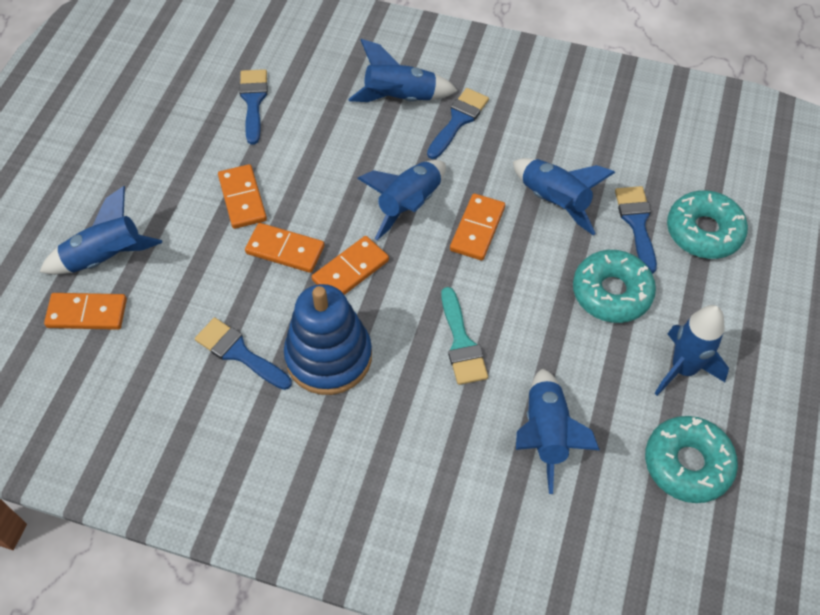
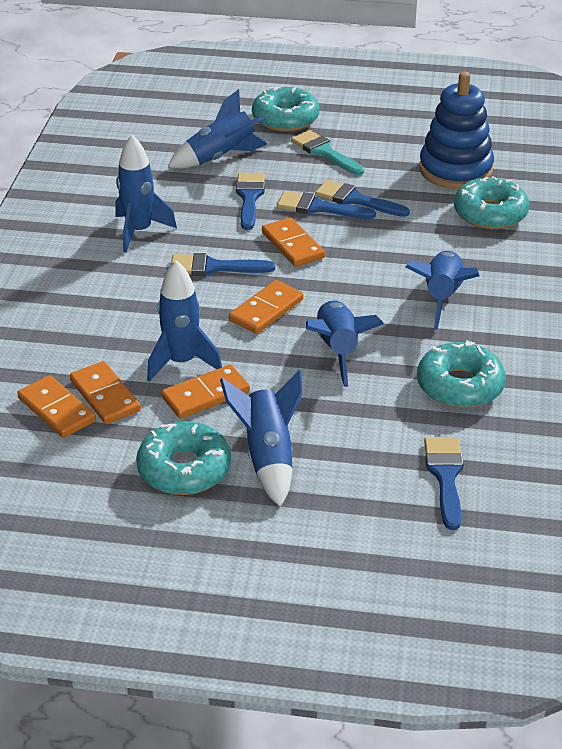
blue brush: [195,317,292,390] [239,69,268,145] [427,88,489,159] [615,186,657,274] = 4 -> [171,253,275,276] [236,173,265,230] [277,191,376,219] [315,180,410,217] [424,437,464,530] = 5
turquoise donut: [573,250,656,323] [645,416,738,503] [667,190,748,259] = 3 -> [136,421,231,495] [252,87,320,132] [417,340,506,408] [454,176,530,229] = 4

